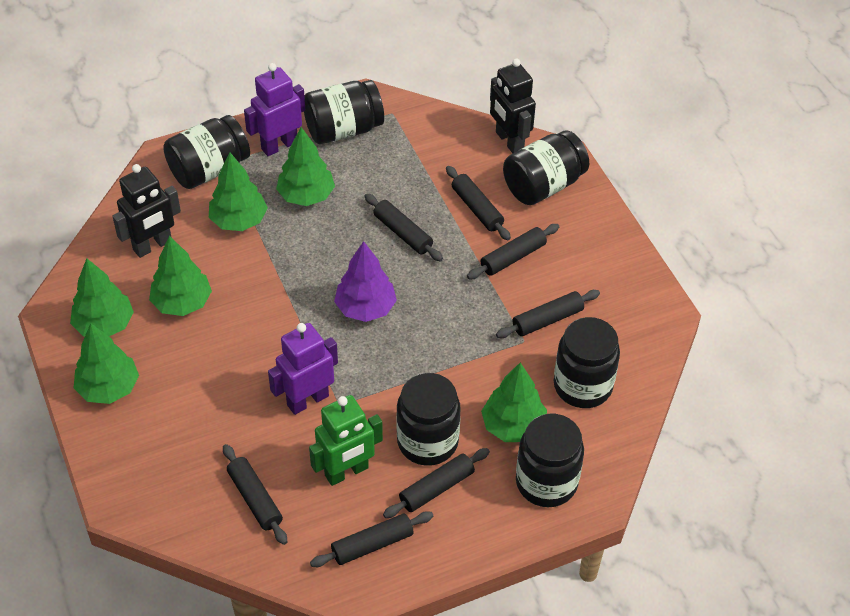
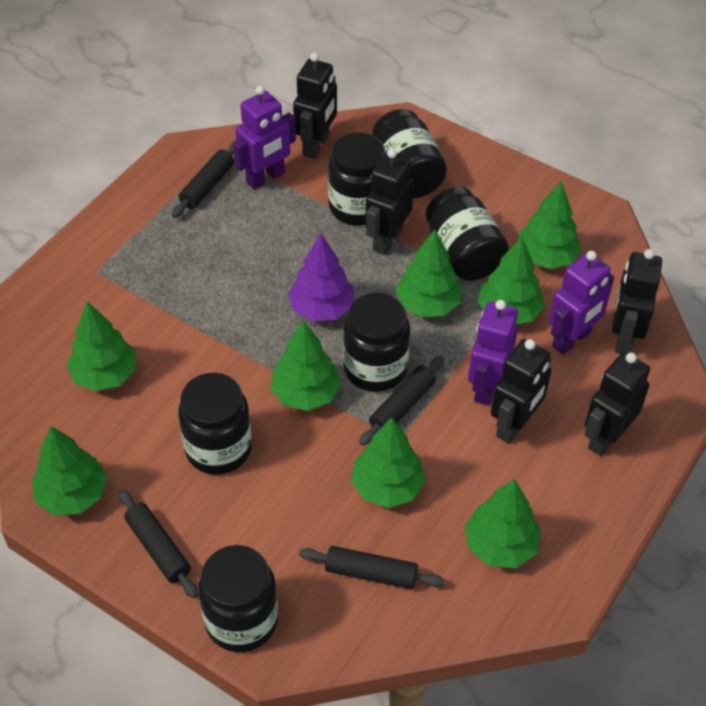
black robot: [112,164,181,258] [490,59,536,153] = 2 -> [293,53,337,159] [365,149,414,255] [491,339,551,444] [584,352,650,456] [612,249,662,354] = 5
black rolling pin: [223,444,287,545] [310,511,433,567] [364,194,443,261] [383,448,490,518] [446,166,511,240] [467,224,559,279] [496,290,600,338] = 7 -> [118,489,198,598] [172,143,234,218] [299,546,444,589] [359,356,444,446] = 4
green robot: [309,395,383,486] = 1 -> none = 0
green tree: [70,258,134,337] [74,323,139,404] [149,236,212,316] [209,152,268,231] [276,127,335,206] [481,362,547,442] = 6 -> [32,426,107,516] [66,301,136,391] [271,321,341,411] [351,418,426,508] [396,229,462,317] [465,479,541,568] [477,237,545,324] [518,181,582,269] = 8
purple robot: [244,63,305,156] [268,323,338,415] = 2 -> [233,86,296,190] [468,300,518,406] [549,251,614,355] = 3

